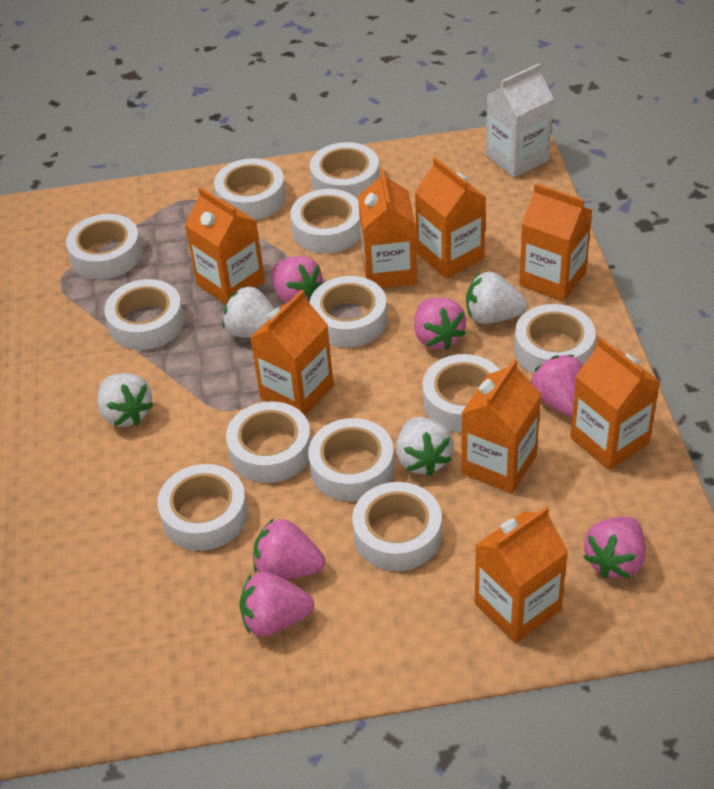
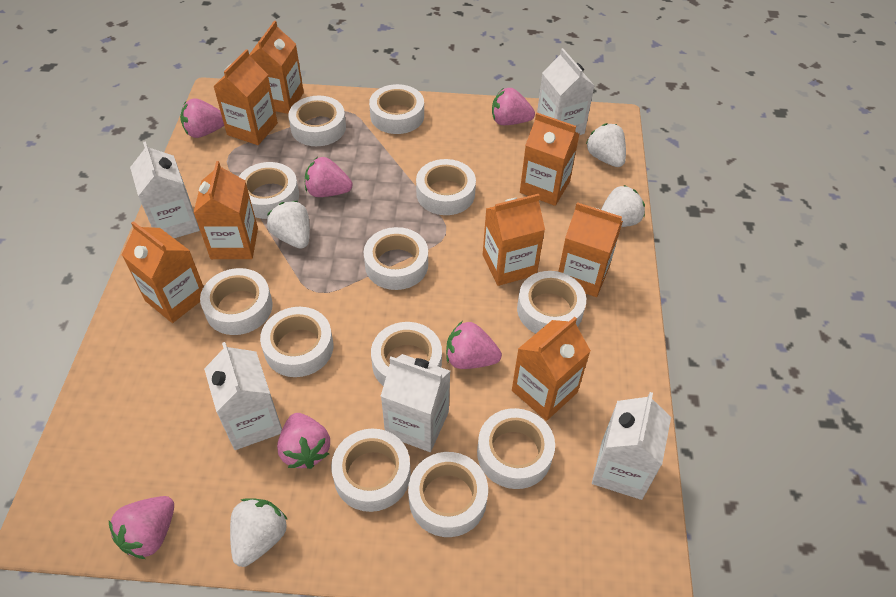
white carton: [486,64,554,177] = 1 -> [130,141,200,238] [204,342,282,450] [381,354,450,452] [537,48,595,135] [592,392,671,500] = 5

